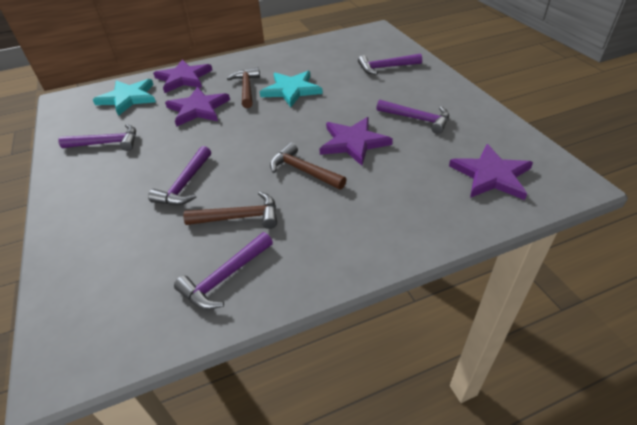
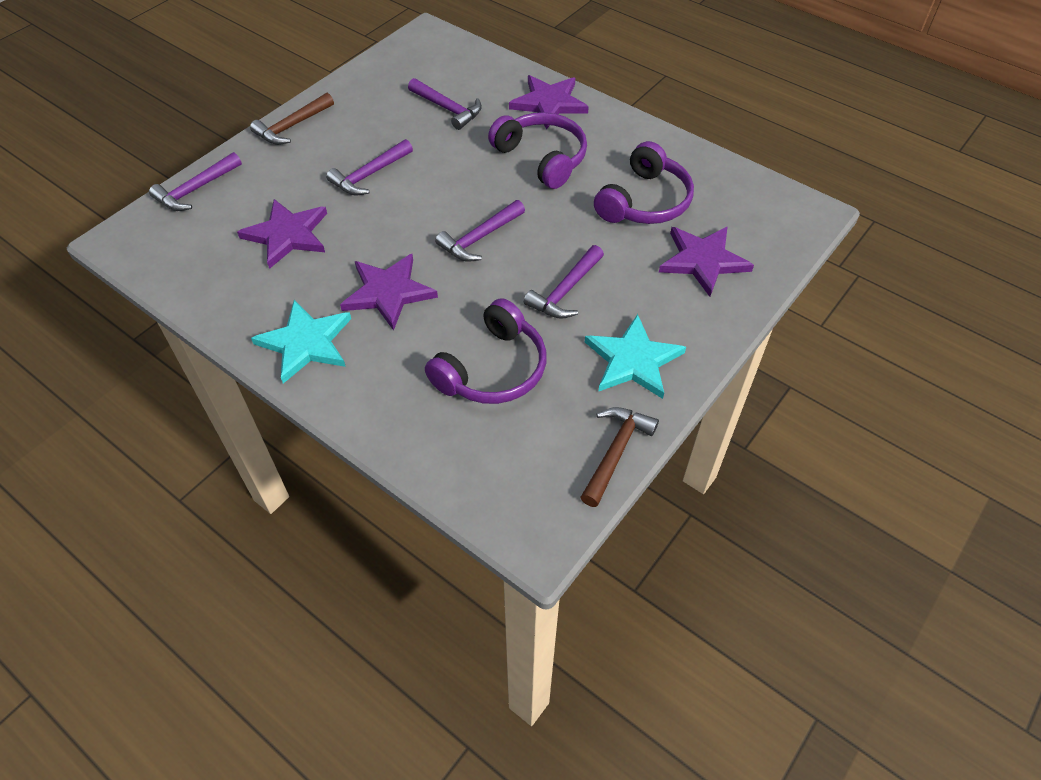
brown hammer: [183,192,277,229] [227,67,260,108] [270,142,347,190] = 3 -> [250,93,334,145] [580,407,659,507] = 2
purple headphones: none = 0 -> [425,298,546,404] [488,112,587,189] [594,141,694,224] = 3

